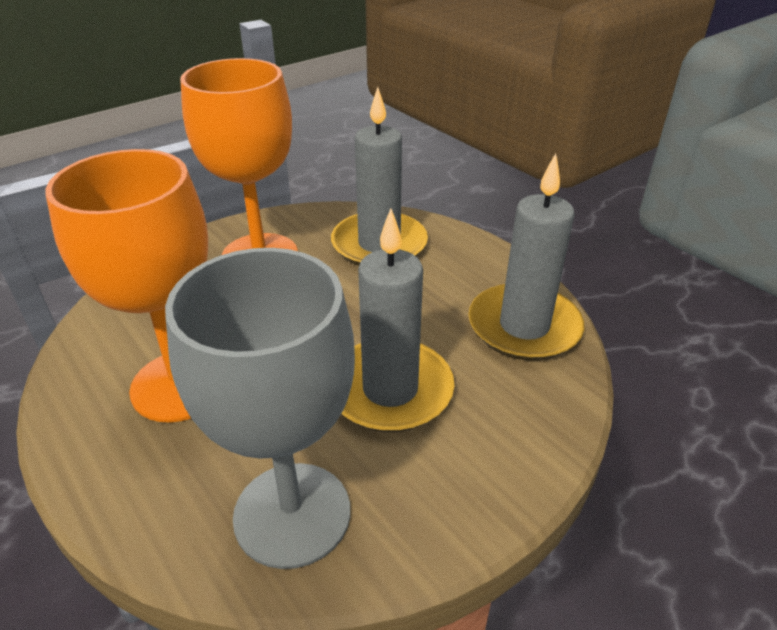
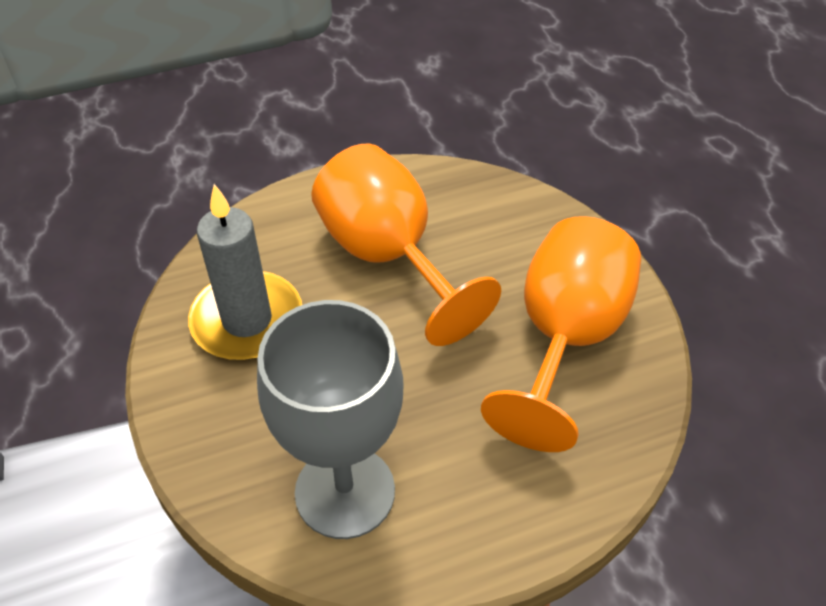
grey candle: [331,87,428,266] [341,208,454,432] [469,154,584,361] = 3 -> [188,184,302,360] = 1

